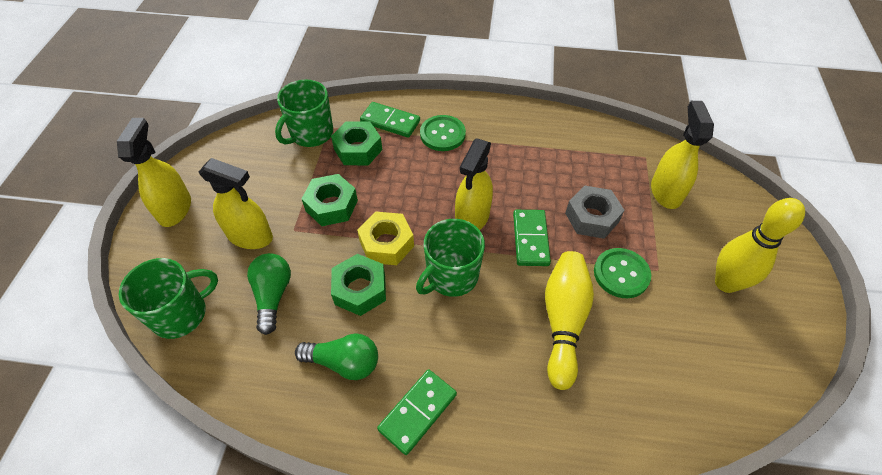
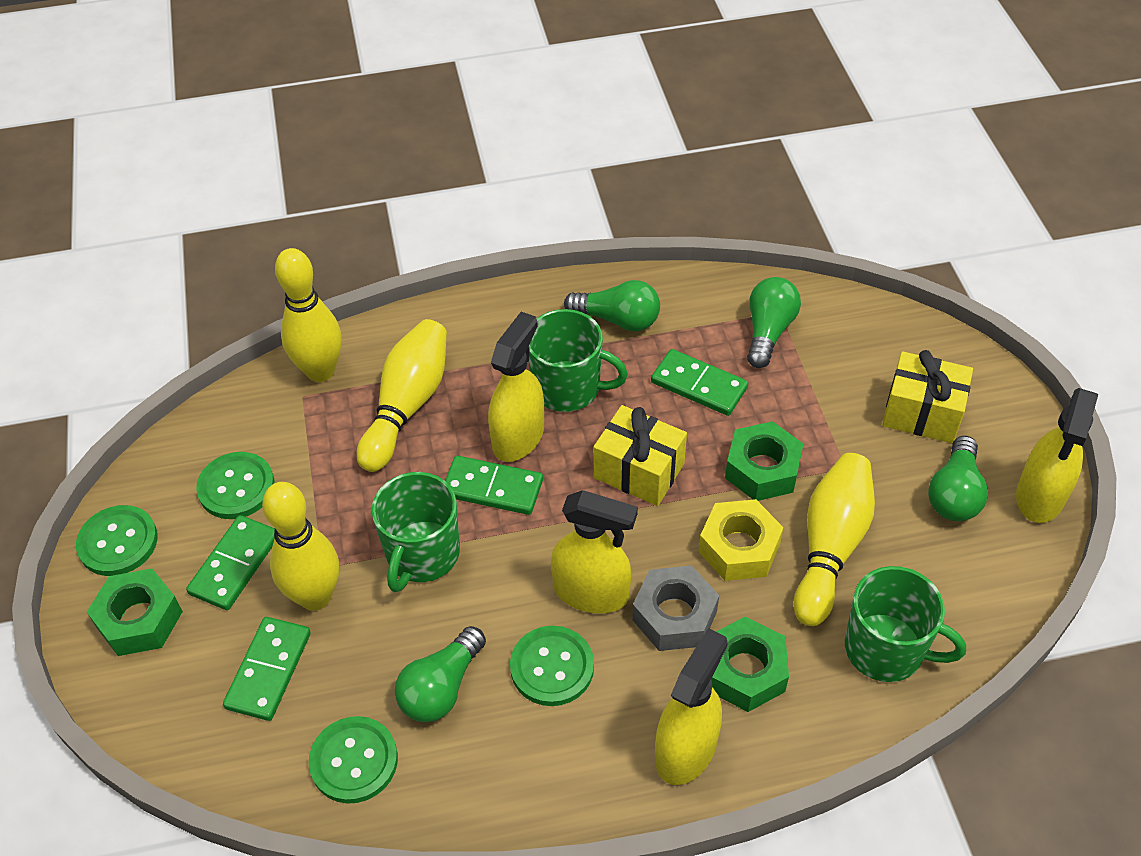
green button: [420,115,466,151] [594,248,651,298] = 2 -> [76,505,158,576] [196,452,275,519] [309,716,398,804] [510,626,594,706] = 4
green domino: [360,102,420,138] [377,370,457,455] [513,210,551,266] = 3 -> [186,515,275,610] [223,617,311,721] [445,456,543,515] [651,349,748,416] = 4
green light bulb: [247,253,291,335] [295,333,378,380] = 2 -> [395,626,486,722] [564,280,660,331] [747,277,801,368] [928,436,988,521] = 4
yellow bowling pin: [545,251,594,390] [715,198,805,293] = 2 -> [262,482,339,611] [275,248,342,382] [357,319,447,472] [793,453,875,626] = 4
yellow gift: none = 0 -> [593,405,687,506] [882,350,973,443] = 2

